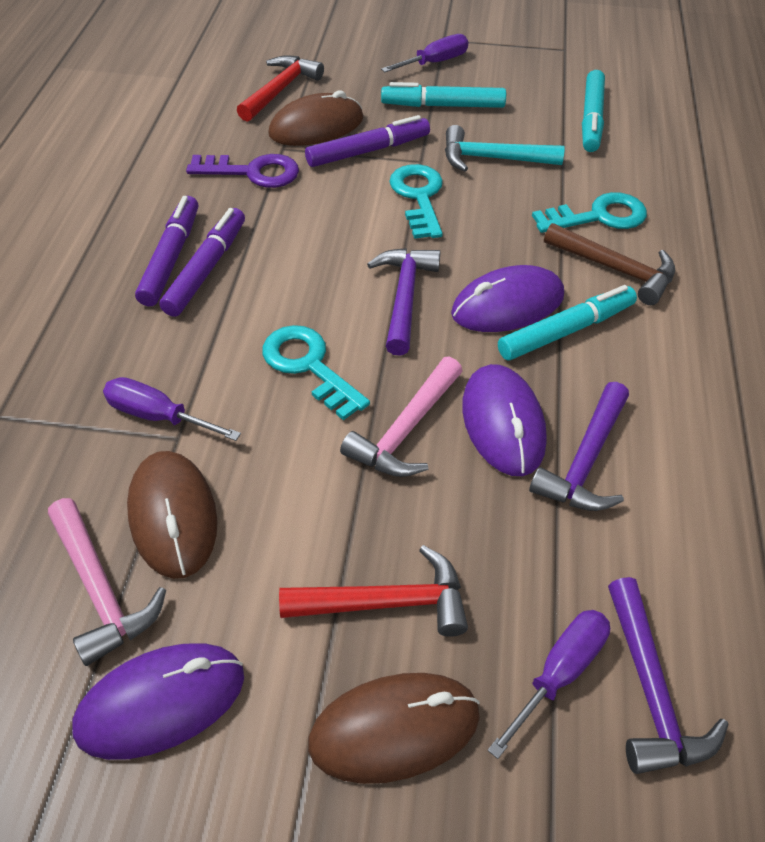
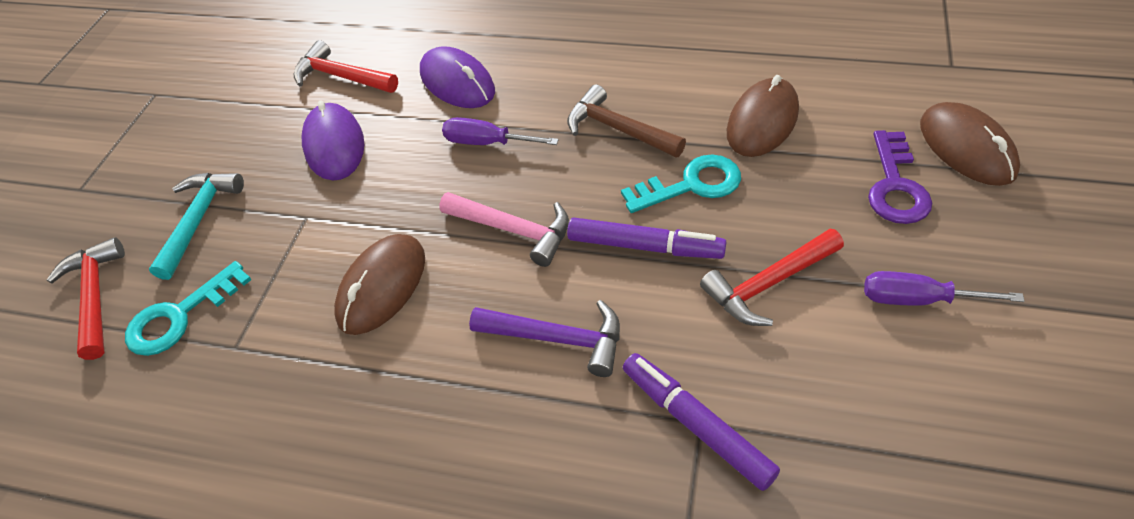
pink hammer: [48,498,166,666] [340,356,462,477] = 2 -> [439,192,569,267] = 1
purple hammer: [367,248,441,356] [529,382,629,511] [608,577,729,774] = 3 -> [469,300,620,377] = 1
purple marker: [135,196,198,306] [160,208,245,317] [305,115,430,167] = 3 -> [567,217,726,259] [623,353,780,491] = 2
purple mouse: [72,643,244,760] [451,265,564,332] [462,364,547,476] = 3 -> [302,101,364,180] [420,46,495,108] = 2
purple screwdriver: [103,377,241,441] [381,34,468,72] [488,610,610,759] = 3 -> [442,117,559,145] [864,271,1025,306] = 2
red hammer: [237,55,324,122] [279,545,468,637] = 2 -> [47,237,125,360] [294,40,398,93] [700,229,844,326] = 3
turquoise key: [262,325,370,420] [389,164,443,239] [532,192,647,233] = 3 -> [125,261,251,356] [621,154,741,213] = 2
turquoise marker: [381,82,506,108] [498,285,637,361] [582,70,605,152] = 3 -> none = 0

